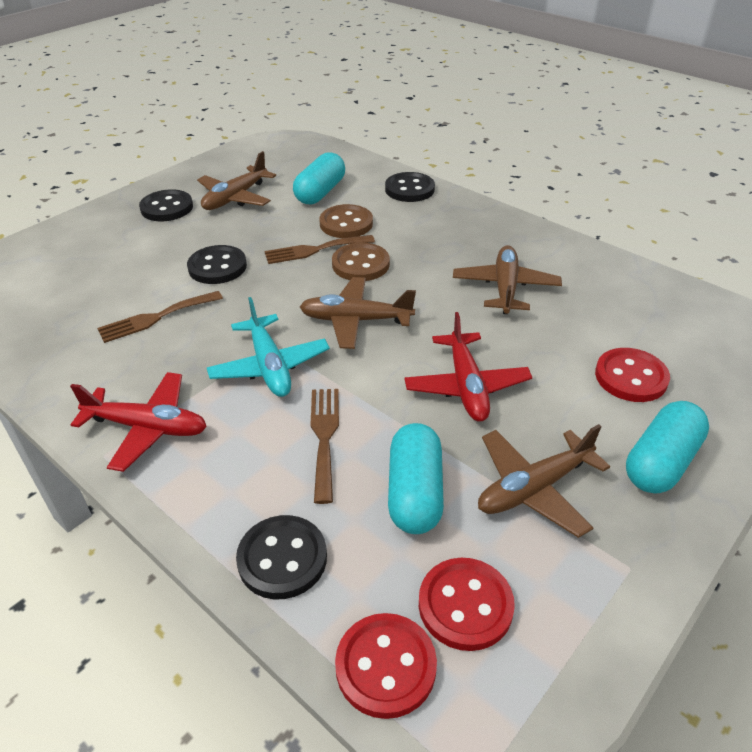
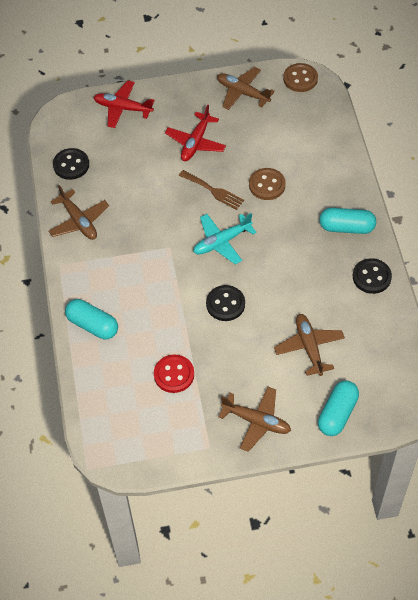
black button: [139,189,193,221] [187,245,247,284] [236,515,327,599] [385,172,435,202] = 4 -> [53,148,89,180] [206,285,245,321] [353,258,392,294] = 3
brown fork: [97,291,223,343] [265,235,375,264] [311,389,339,504] = 3 -> [179,170,244,210] = 1
red button: [335,613,437,719] [419,558,515,651] [595,348,670,402] = 3 -> [154,355,194,393] = 1

